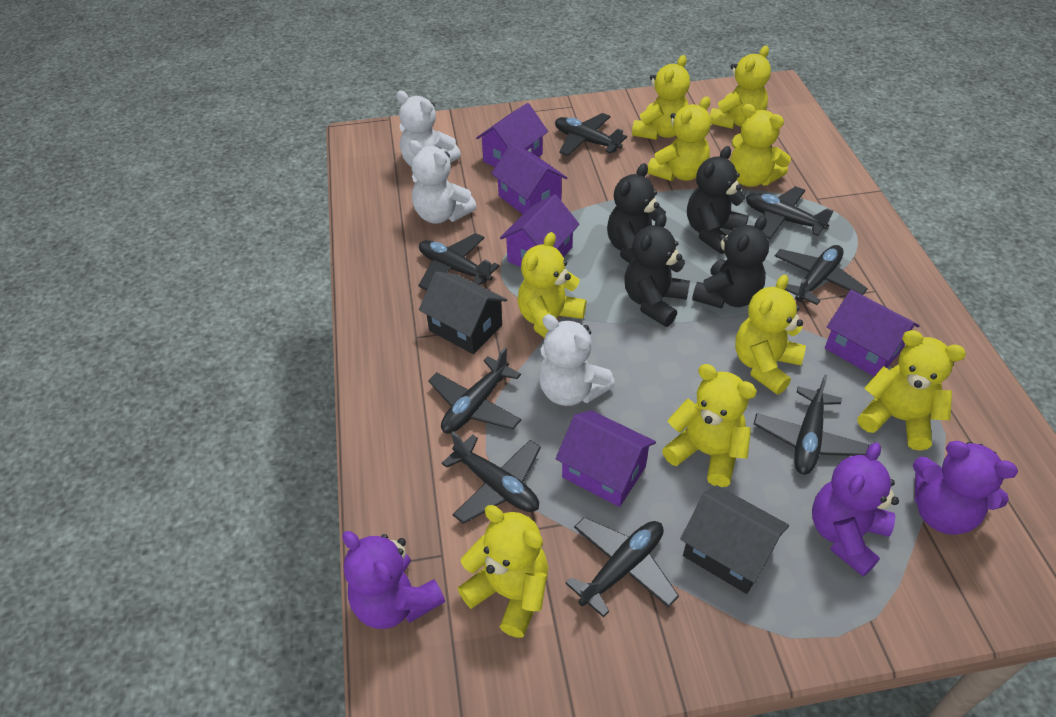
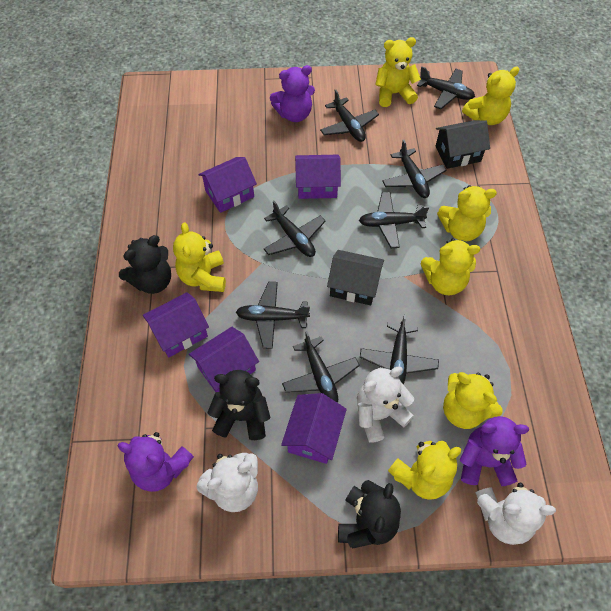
black teddy bear: [607,163,666,263] [625,213,690,327] [687,146,749,254] [692,216,769,308] = 4 -> [119,235,171,294] [207,370,270,440] [338,480,401,548] = 3
yellow teddy bear: [458,505,548,638] [517,232,586,338] [632,55,690,140] [647,96,711,181] [662,364,757,487] [710,46,771,129] [730,104,791,187] [735,275,806,395] [858,330,966,451] = 9 -> [173,223,226,292] [375,37,421,107] [388,441,461,500] [420,238,480,295] [437,185,497,241] [443,372,502,429] [462,67,520,125] = 7

